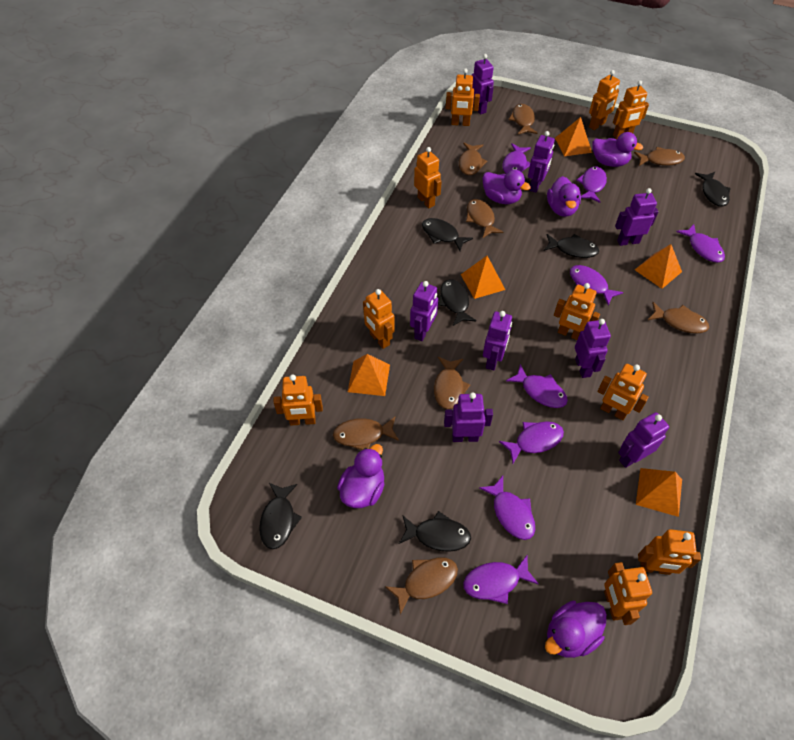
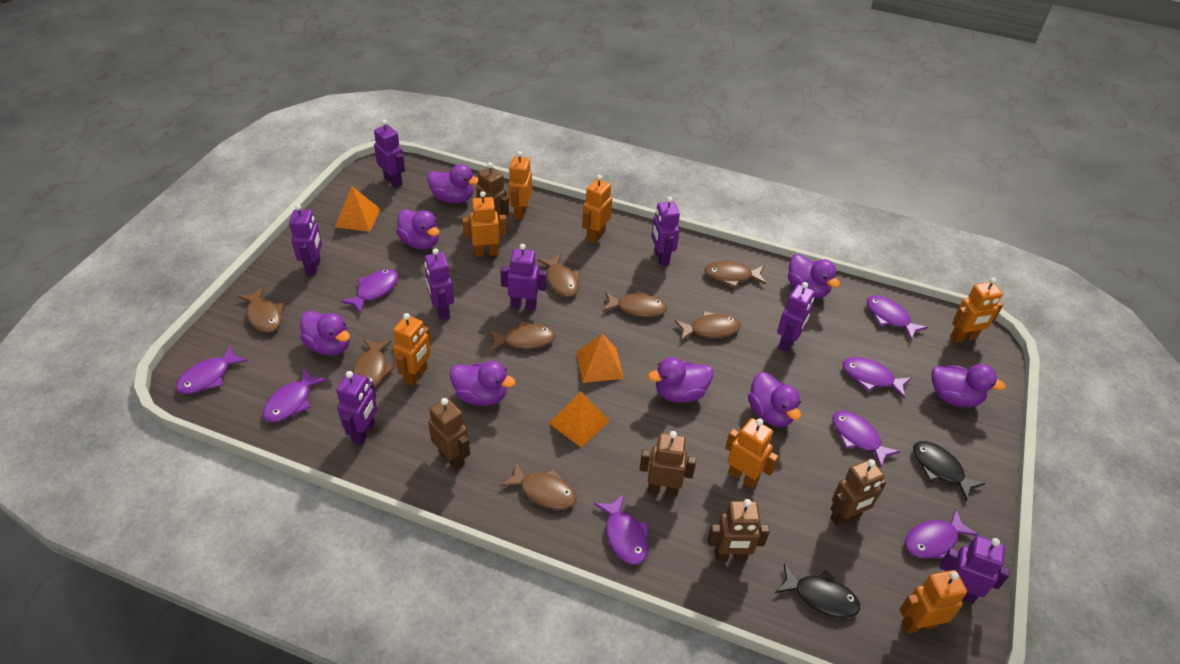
black fish: [259,483,302,549] [399,511,471,552] [422,218,473,251] [438,279,476,326] [544,234,599,258] [695,172,731,207] = 6 -> [775,564,860,618] [913,441,985,501] = 2
brown robot: none = 0 -> [428,398,470,470] [476,162,509,220] [639,431,696,497] [708,499,770,561] [830,459,886,526] = 5
orange pyramid: [348,354,390,396] [461,256,505,299] [555,117,592,156] [635,244,682,289] [636,468,682,517] = 5 -> [335,186,381,232] [549,392,610,447] [576,334,624,383] = 3
orange robot: [274,374,323,426] [363,289,394,349] [414,147,442,208] [446,68,480,126] [554,283,600,340] [589,70,620,130] [597,364,649,420] [604,562,652,625] [613,80,649,139] [638,529,701,575] = 10 -> [393,313,431,386] [462,191,507,257] [508,151,532,220] [582,175,612,244] [725,418,779,489] [900,570,967,633] [950,277,1003,343] = 7
purple duck: [337,444,384,508] [482,170,531,204] [545,601,607,658] [547,176,581,217] [593,132,643,167] = 5 -> [300,311,350,355] [396,209,439,250] [427,164,478,203] [450,361,516,406] [648,357,713,403] [748,372,801,427] [788,254,840,298] [932,364,1006,407] = 8

